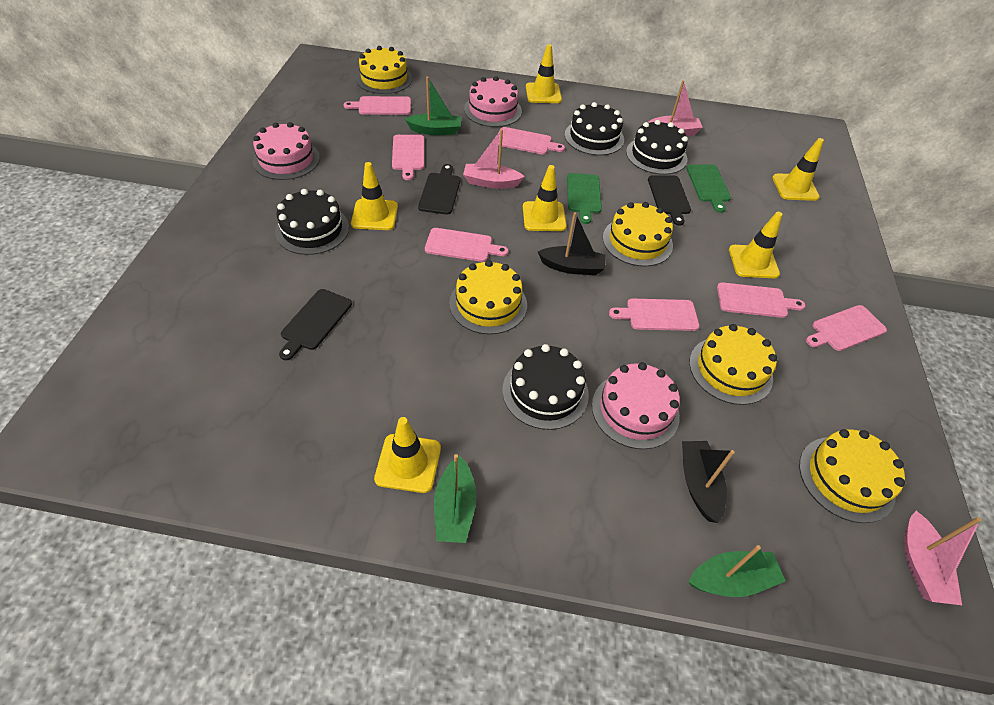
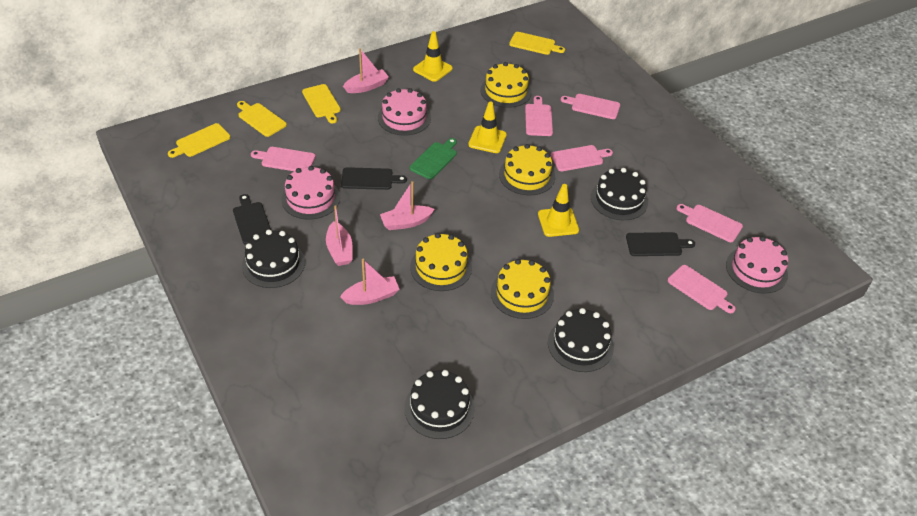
black boat: [538,212,606,275] [682,441,735,523] = 2 -> none = 0
green boat: [405,76,461,135] [434,454,476,543] [689,545,786,597] = 3 -> none = 0
green cutting board: [567,173,602,224] [686,165,731,213] = 2 -> [410,138,457,179] = 1
pink boat: [463,129,525,189] [648,80,703,136] [904,511,981,605] = 3 -> [326,205,353,266] [340,259,399,305] [343,48,389,93] [380,181,435,230] = 4
pink cutting board: [344,96,411,115] [392,135,424,180] [425,228,508,262] [498,127,565,155] [609,298,700,331] [717,282,805,318] [806,305,887,351] = 7 -> [251,147,316,171] [525,96,553,136] [551,145,613,171] [561,94,620,119] [668,265,736,313] [676,204,743,242] = 6
yellow cake: [356,46,412,94] [449,260,527,334] [603,202,673,267] [689,324,777,405] [799,429,905,523] = 5 -> [410,233,472,291] [480,62,532,108] [491,259,554,319] [499,144,555,195] = 4
yellow cutting board: none = 0 -> [168,123,230,158] [237,101,287,137] [302,84,341,124] [509,32,565,55] = 4
yellow traffic cone: [351,162,398,230] [374,417,441,493] [523,165,567,231] [526,44,562,103] [729,212,783,278] [772,138,824,201] = 6 -> [413,31,453,82] [468,102,507,153] [538,184,579,237] = 3

